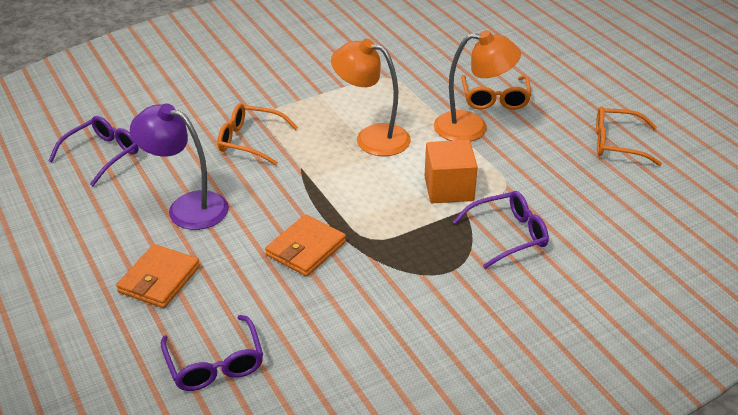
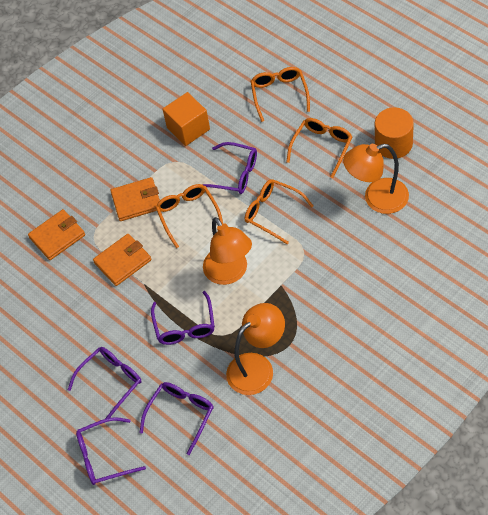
orange cylinder: none = 0 -> [375,107,414,159] = 1
orange glasses: [217,103,298,166] [461,75,531,110] [596,106,662,166] = 3 -> [155,184,223,248] [245,179,314,244] [251,67,310,122] [286,118,353,178] = 4
orange lamp: [331,39,411,156] [434,30,521,141] = 2 -> [203,217,252,285] [226,303,285,395] [343,144,409,214] = 3
orange wallet: [116,244,200,308] [265,215,346,277] = 2 -> [28,209,85,260] [93,234,151,286] [110,177,160,221] = 3
purple glasses: [48,116,139,186] [160,315,263,391] [453,191,549,269] = 3 -> [68,347,141,419] [76,417,146,485] [139,382,214,455] [151,291,215,345] [202,142,257,194] = 5
purple lamp: [130,104,229,230] = 1 -> none = 0

